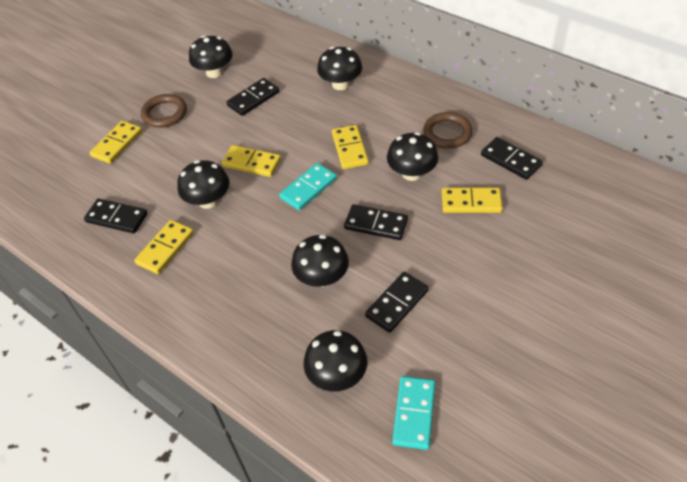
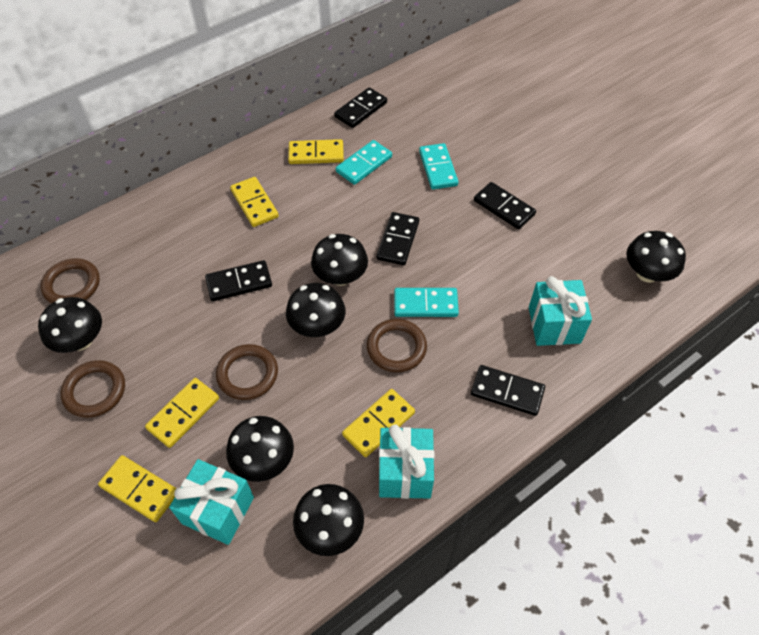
brown ring: [141,94,187,128] [423,112,472,149] = 2 -> [41,258,100,303] [61,360,125,418] [216,344,278,400] [367,319,427,372] = 4
turquoise domino: [279,163,337,210] [392,376,435,450] = 2 -> [336,140,392,185] [394,288,459,317] [419,143,458,190] = 3
turquoise gift: none = 0 -> [169,459,254,545] [379,425,435,499] [529,276,592,346] = 3

